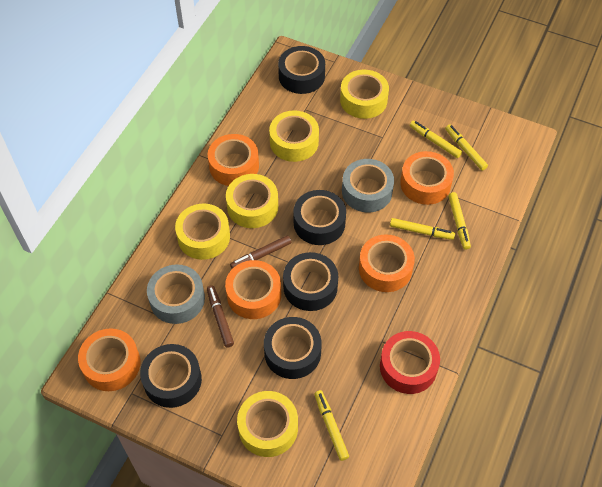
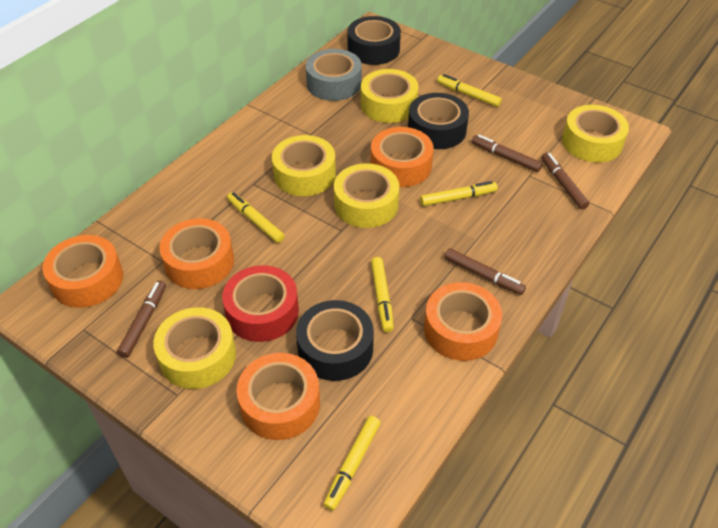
black tape: [140,344,202,408] [264,317,322,379] [278,46,325,94] [283,252,338,311] [293,190,346,245] = 5 -> [296,300,374,381] [347,16,401,65] [408,93,469,149] = 3
brown marker: [207,285,234,348] [230,235,291,269] = 2 -> [117,280,166,358] [445,248,526,295] [472,135,543,172] [541,153,589,209] = 4
grey tape: [147,265,205,324] [342,159,394,212] = 2 -> [306,49,362,101] = 1

